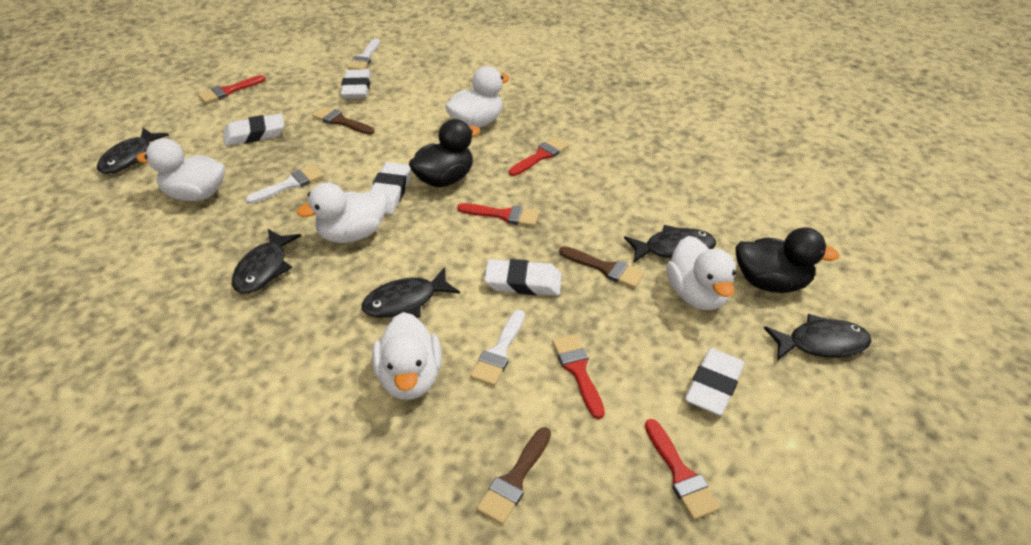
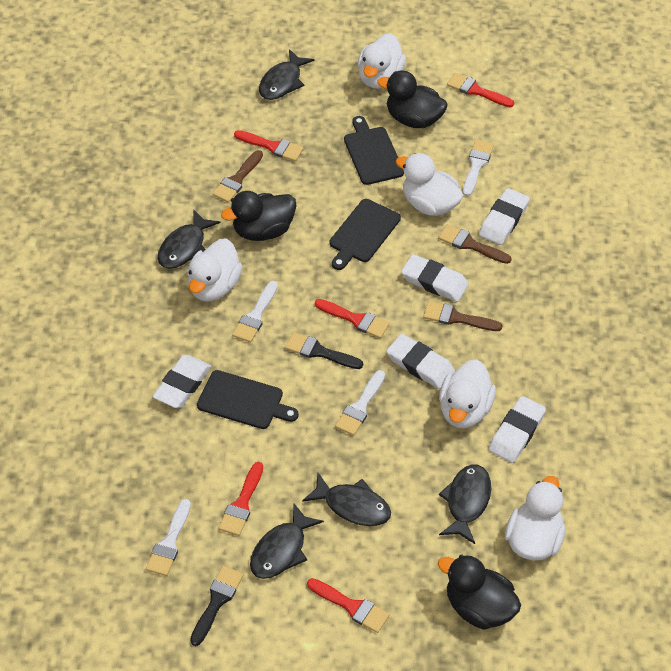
black brush: none = 0 -> [190,566,244,646] [285,332,363,369] = 2
black cutting board: none = 0 -> [197,370,299,429] [330,199,401,270] [344,116,404,185] = 3
black duck: [409,119,480,187] [735,227,840,293] = 2 -> [221,191,296,241] [377,70,448,128] [438,554,521,630] = 3
white brush: [246,165,324,204] [347,38,380,70] [470,310,525,386] = 3 -> [146,499,191,576] [232,281,278,343] [335,370,385,436] [463,140,494,196] = 4

